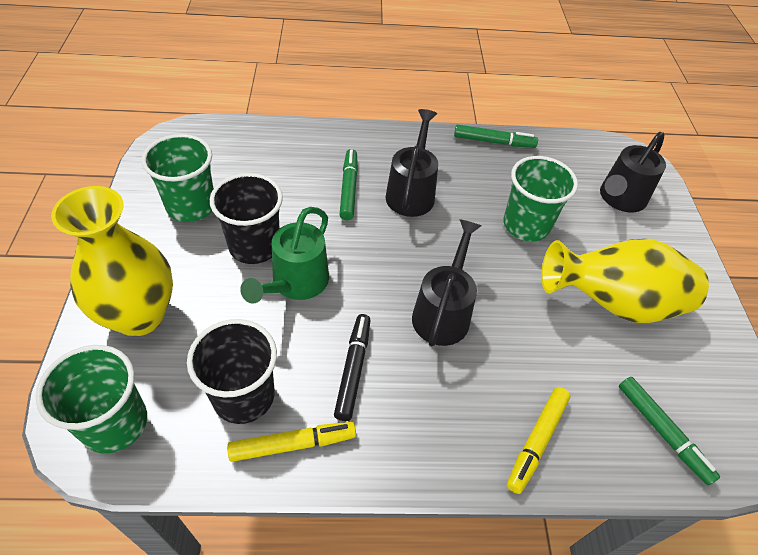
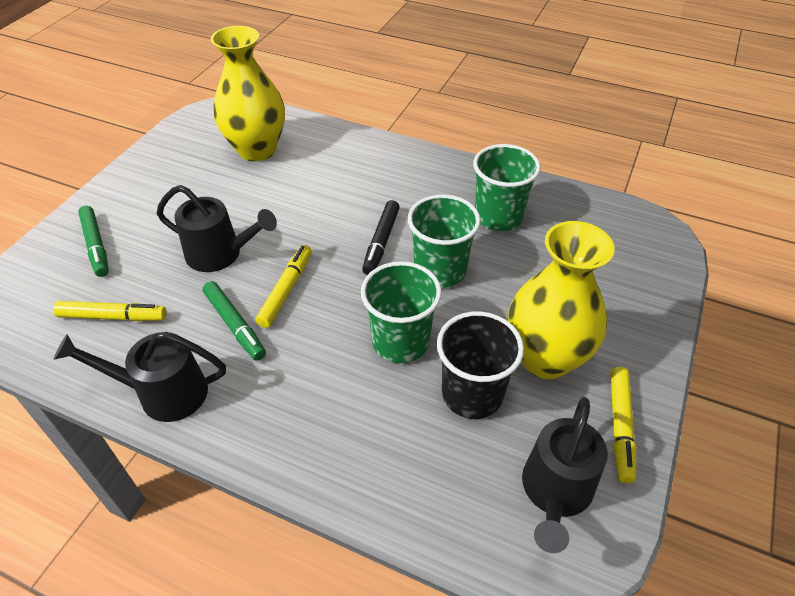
black cup: [187,319,277,424] [210,173,283,264] = 2 -> [437,311,524,419] = 1
green marker: [339,149,358,220] [454,124,538,148] [619,377,720,485] = 3 -> [78,206,109,277] [203,281,266,361] = 2
green watering can: [240,207,329,304] = 1 -> none = 0
yellow marker: [227,422,356,462] [507,387,571,494] = 2 -> [53,301,166,321] [256,245,312,328] [610,367,636,483] = 3

